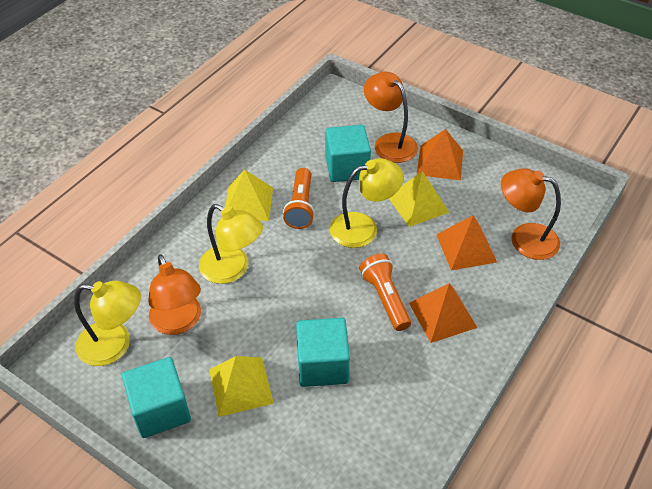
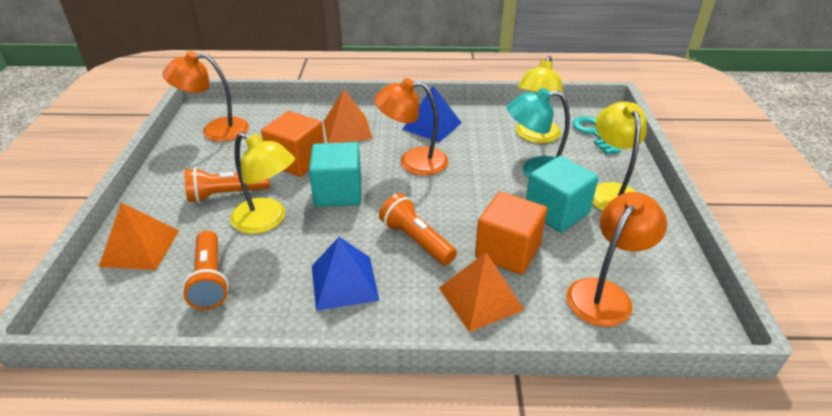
blue pyramid: none = 0 -> [312,237,379,311] [402,86,462,142] = 2
orange cube: none = 0 -> [261,111,324,177] [475,192,547,275] = 2
orange flashlight: [283,168,315,229] [359,254,411,331] = 2 -> [182,230,229,310] [184,167,270,203] [379,193,457,265] = 3
turquoise cube: [122,357,191,438] [296,318,350,387] [325,125,371,182] = 3 -> [309,142,361,207] [526,156,599,232] = 2
turquoise key: none = 0 -> [572,116,621,154] = 1
turquoise lamp: none = 0 -> [507,88,570,178] = 1
yellow pyramid: [209,356,274,417] [225,170,273,221] [389,171,449,227] = 3 -> none = 0

